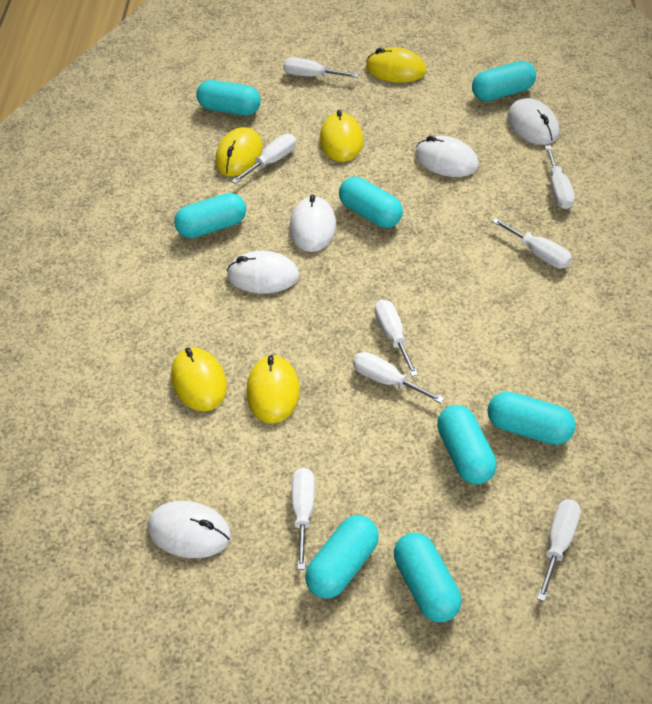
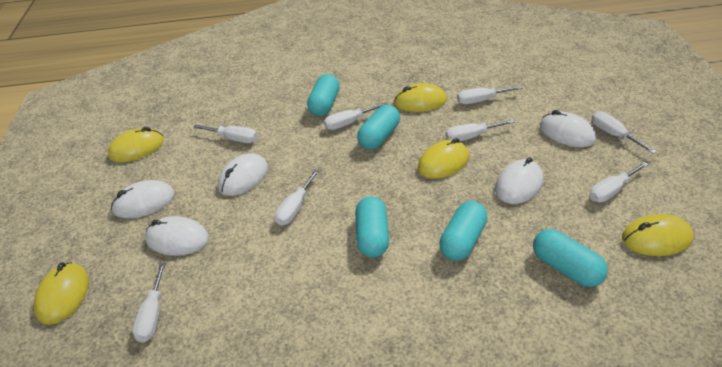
turquoise capsule: [174,193,246,238] [196,80,261,116] [305,515,379,599] [339,177,403,228] [394,533,462,622] [437,405,497,485] [472,61,536,101] [487,391,576,445] = 8 -> [307,74,340,116] [355,196,389,258] [357,105,400,150] [439,201,487,261] [533,229,608,287] = 5

